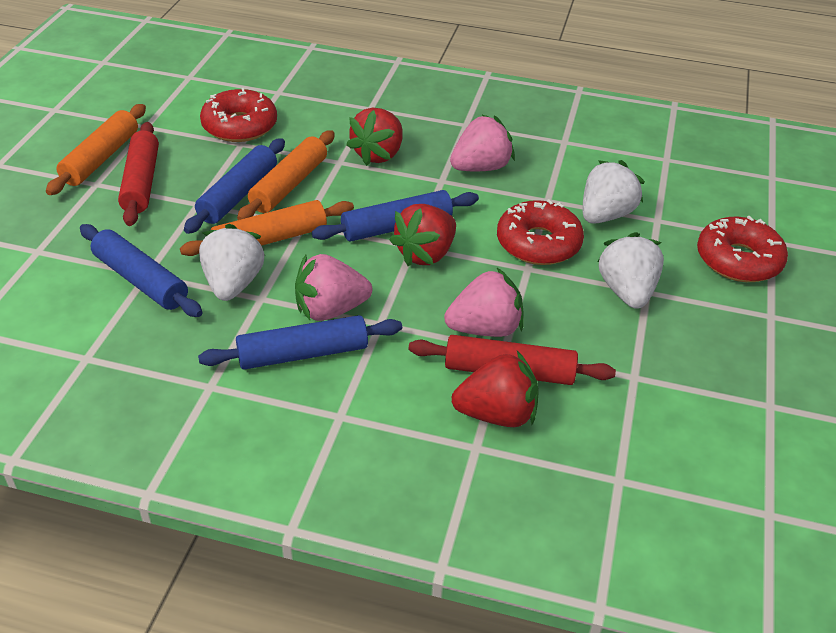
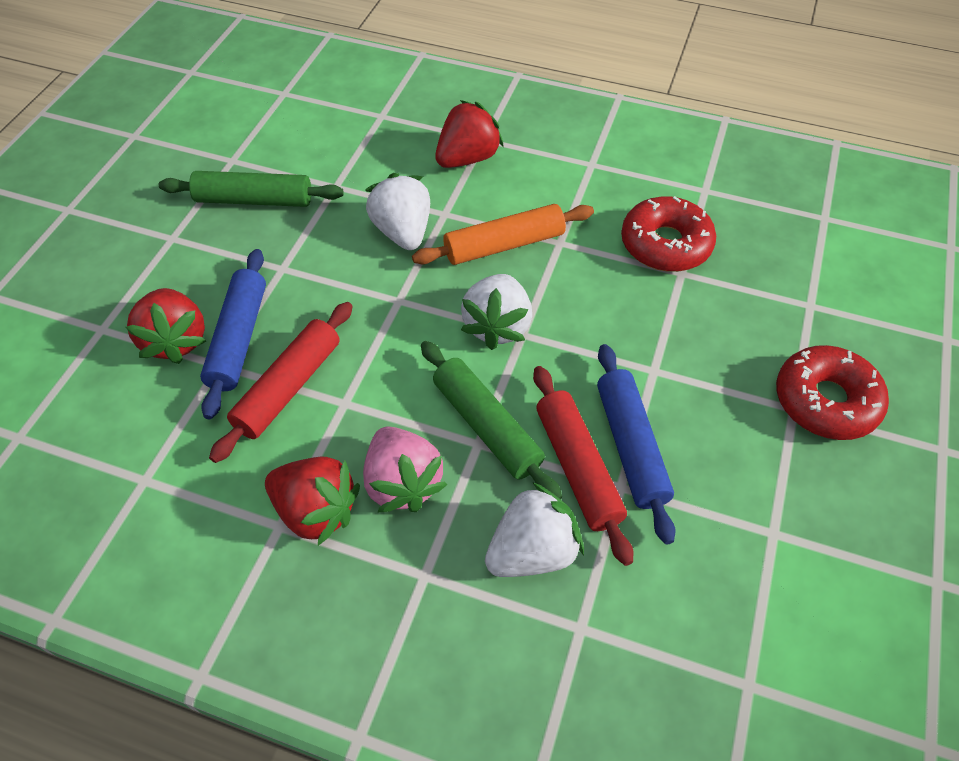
blue rolling pin: [80,224,203,317] [184,138,285,234] [198,315,402,370] [312,190,479,241] = 4 -> [200,249,266,419] [597,344,676,544] = 2
green rolling pin: none = 0 -> [159,171,344,207] [421,341,562,499] = 2
orange rolling pin: [46,104,146,195] [180,200,354,256] [237,130,335,220] = 3 -> [412,204,594,265] = 1
pink strawberry: [295,254,372,321] [444,268,524,337] [450,115,515,171] = 3 -> [363,427,447,513] = 1
red donut: [200,88,277,142] [497,199,584,265] [697,216,788,282] = 3 -> [621,196,716,272] [776,345,889,440] = 2

